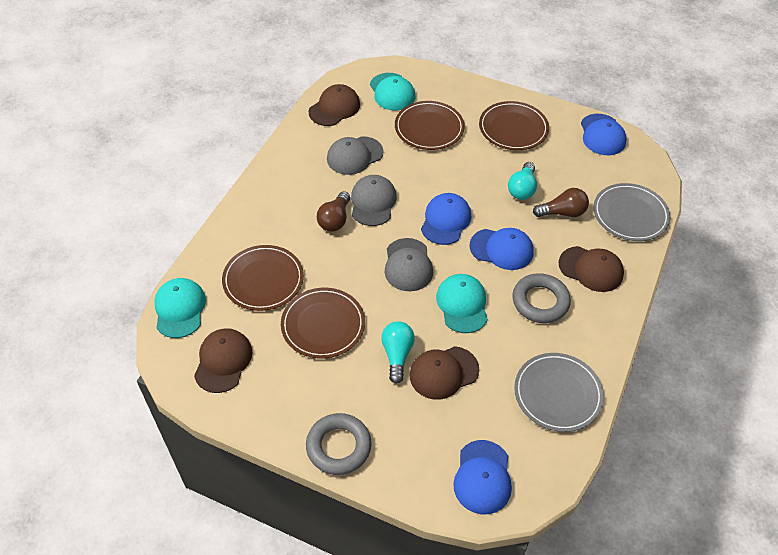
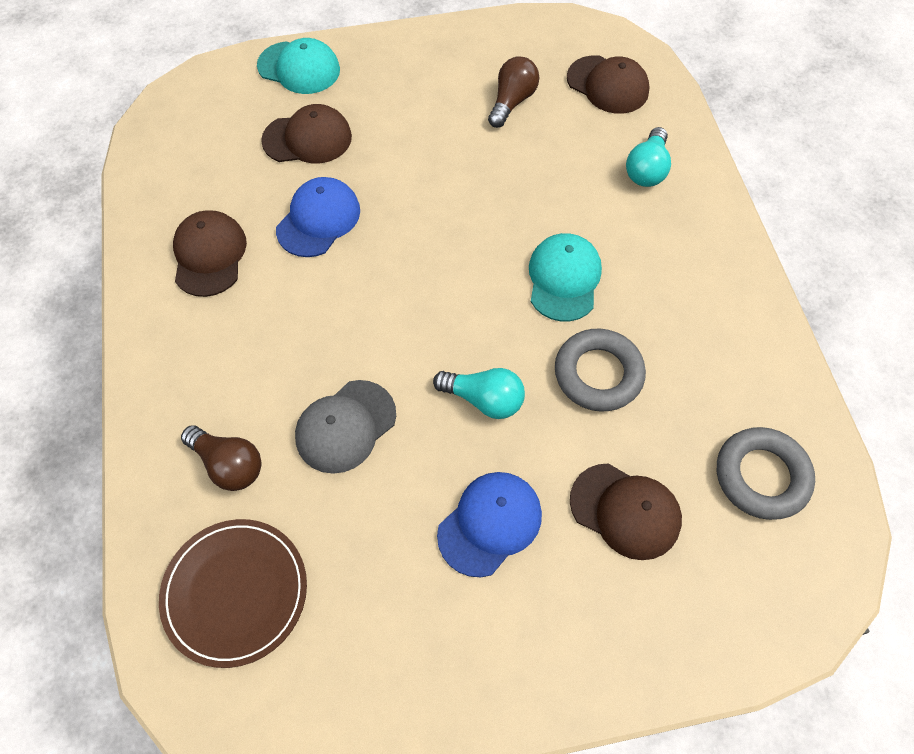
blue cap: [421,193,471,245] [453,440,512,514] [469,228,534,270] [581,114,627,155] = 4 -> [276,177,360,257] [437,472,542,577] = 2
brown plate: [222,245,304,311] [281,288,365,359] [395,101,465,150] [479,101,549,150] = 4 -> [159,519,307,668] = 1
grey cap: [327,136,384,175] [351,175,397,226] [384,238,433,291] = 3 -> [295,380,396,474] = 1
grey plate: [514,353,604,432] [593,183,670,241] = 2 -> none = 0
turquoise cap: [154,278,206,338] [370,73,415,111] [436,274,488,333] = 3 -> [257,38,340,94] [529,233,602,321] = 2

